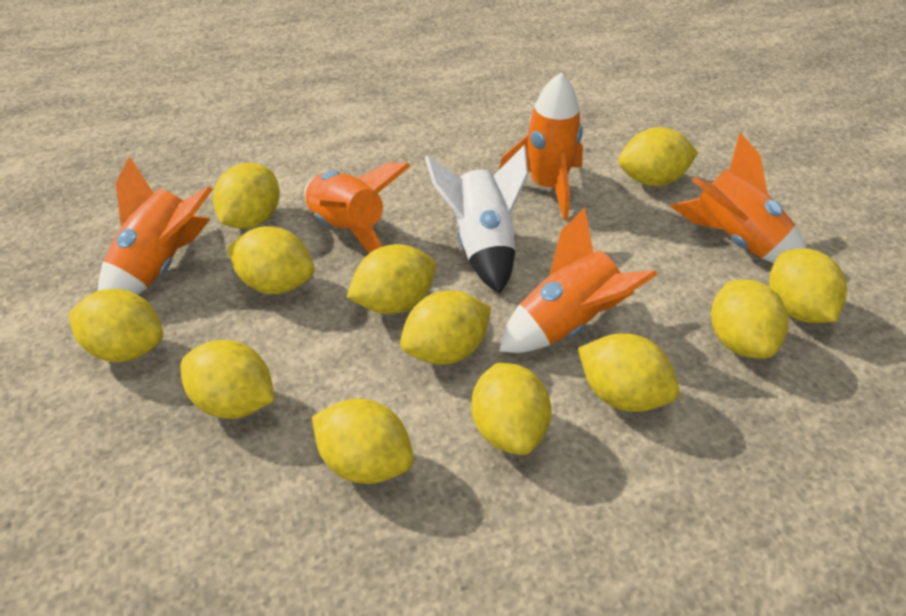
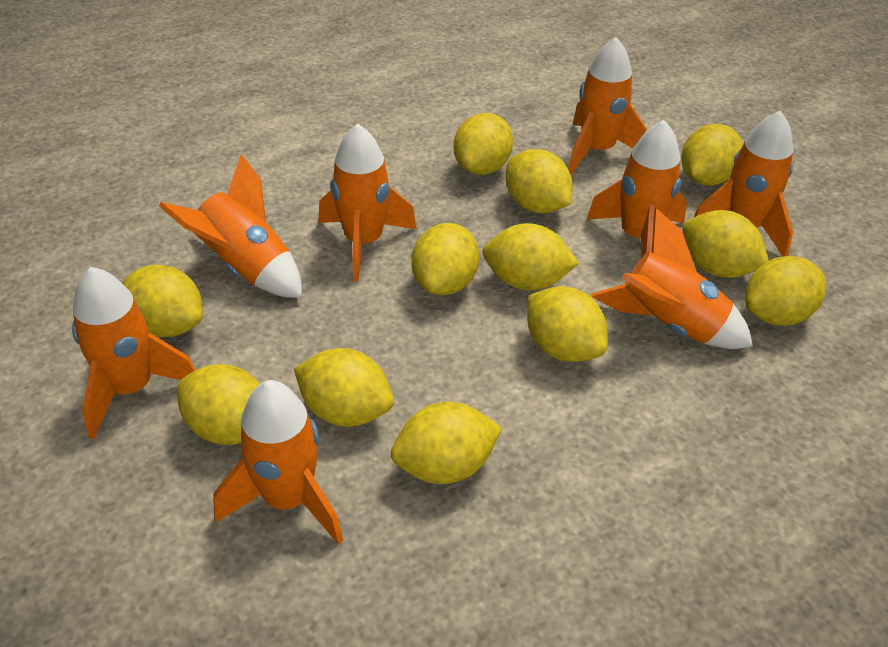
orange rocket: [98,156,213,295] [304,162,410,253] [499,73,583,220] [499,208,657,353] [670,133,806,263] = 5 -> [72,267,195,439] [159,154,302,298] [213,380,343,544] [318,123,417,282] [568,37,648,175] [587,120,687,258] [591,208,753,349] [693,111,793,256] = 8
white rocket: [425,145,528,293] = 1 -> none = 0

